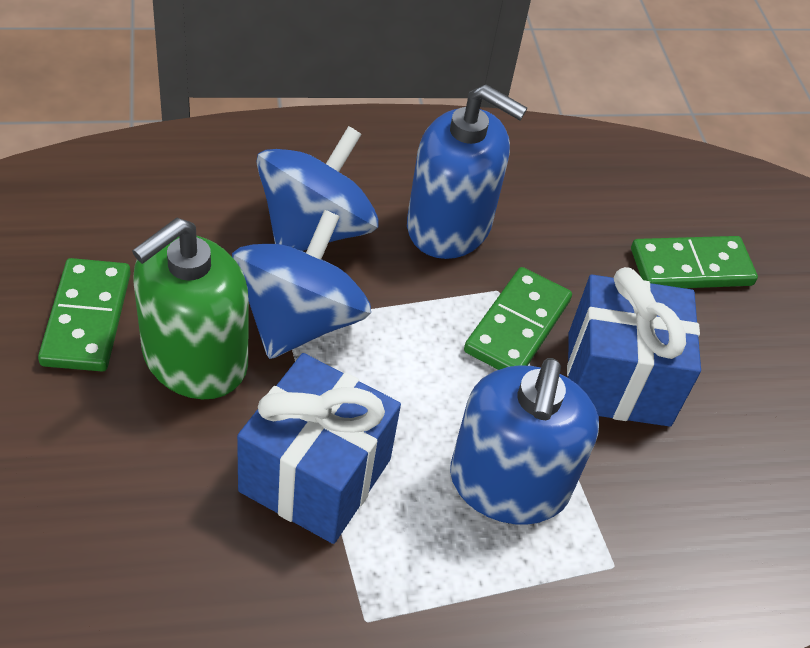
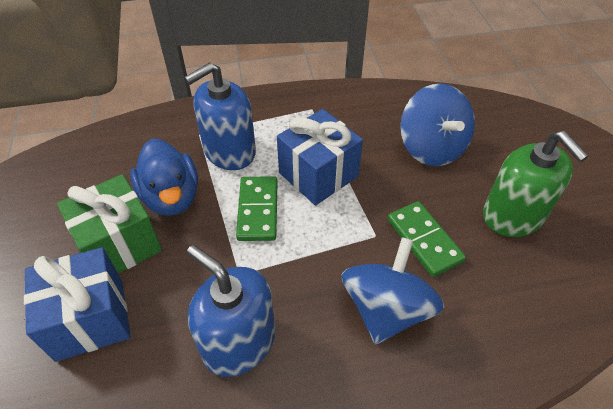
blue duck: none = 0 -> [130,139,198,216] = 1
green domino: [38,258,131,371] [464,267,572,370] [631,236,758,288] = 3 -> [236,176,278,241] [387,201,466,277] = 2
green gift: none = 0 -> [57,174,162,273] = 1

